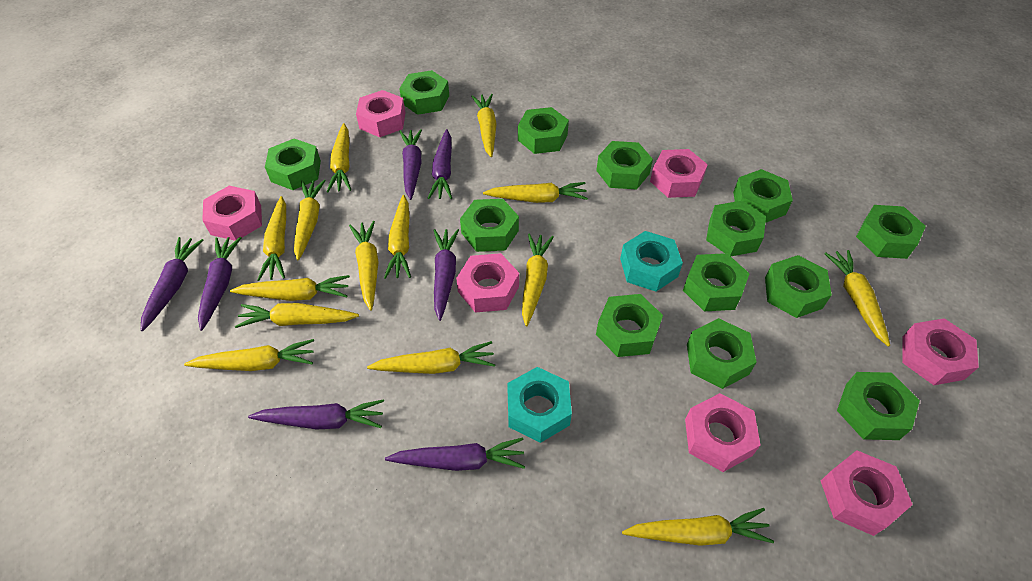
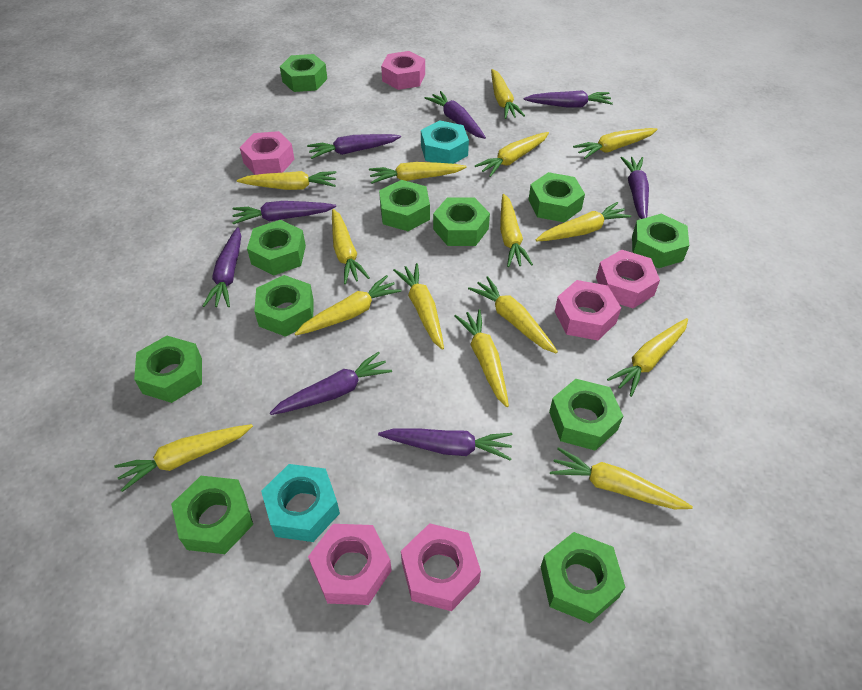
green nut: [265,139,321,190] [399,70,449,115] [460,199,519,252] [518,107,569,154] [596,141,653,189] [596,294,663,357] [683,253,750,311] [687,318,757,389] [706,201,766,256] [733,169,793,223] [765,255,832,318] [837,372,920,440] [856,205,926,259] = 13 -> [134,336,202,403] [171,476,253,554] [247,220,306,276] [254,275,314,337] [280,54,327,92] [379,180,430,231] [433,197,490,246] [528,172,585,222] [541,532,625,623] [549,379,623,451] [632,214,689,268] = 11
pink nut: [202,186,262,241] [356,90,405,137] [456,253,519,313] [650,149,708,198] [685,393,760,472] [821,450,913,536] [902,318,979,385] = 7 -> [240,131,295,175] [308,524,392,605] [381,51,425,90] [401,523,481,611] [555,280,621,340] [596,250,660,308] = 6
purple carrot: [141,237,204,331] [198,237,242,331] [248,399,384,430] [385,437,525,471] [399,129,422,200] [428,129,452,199] [433,229,459,321] = 7 -> [203,227,241,307] [232,201,336,224] [270,351,392,415] [307,134,401,159] [378,428,513,461] [425,91,486,139] [523,90,613,108] [620,157,649,219] = 8
yellow carrot: [184,339,314,371] [230,275,350,301] [235,303,359,328] [257,196,286,281] [294,180,326,261] [327,123,351,192] [349,221,378,311] [367,341,495,374] [384,195,411,279] [471,94,497,157] [483,182,588,203] [522,233,554,326] [622,508,774,546] [824,250,890,347] = 14 -> [114,424,253,492] [237,171,336,190] [295,275,401,335] [332,209,370,284] [369,162,467,184] [393,263,444,350] [455,309,509,407] [468,276,558,354] [475,132,549,177] [491,69,525,119] [500,194,533,267] [536,202,631,241] [550,447,693,509] [573,128,658,159] [607,318,688,397] = 15

